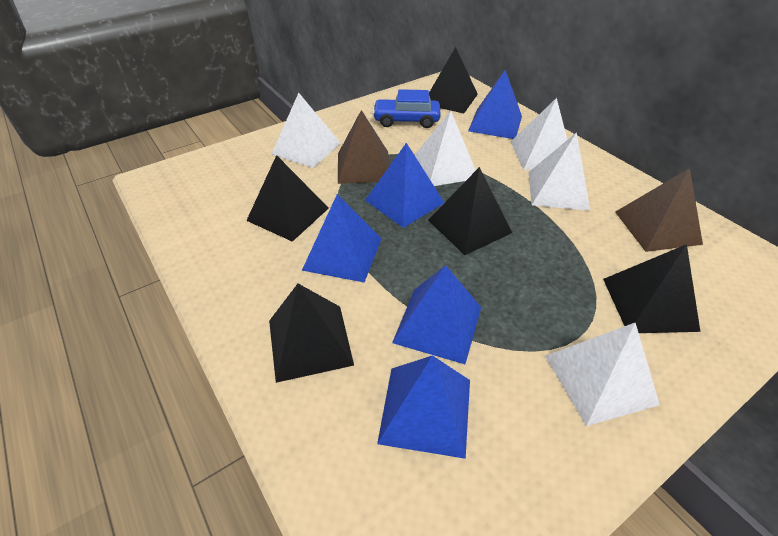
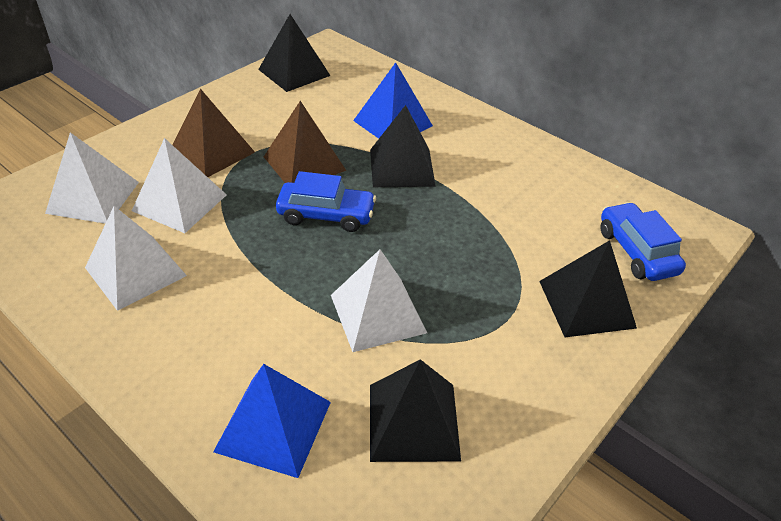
black pyramid: [246,155,329,242] [269,284,354,383] [429,47,478,113] [429,167,512,255] [603,244,700,333] = 5 -> [258,14,331,92] [370,105,436,187] [370,359,461,462] [539,240,637,337] = 4
blue car: [372,89,441,128] = 1 -> [276,171,376,232] [600,202,686,281] = 2
blue pyramid: [302,194,382,283] [365,143,444,228] [377,355,470,459] [392,265,481,364] [468,70,522,139] = 5 -> [213,364,331,478] [353,63,433,139] = 2
white pyramid: [272,93,341,168] [415,111,476,186] [511,98,567,170] [529,132,590,211] [545,323,660,426] = 5 -> [45,132,139,224] [85,206,187,311] [132,138,227,233] [331,249,427,352] = 4

